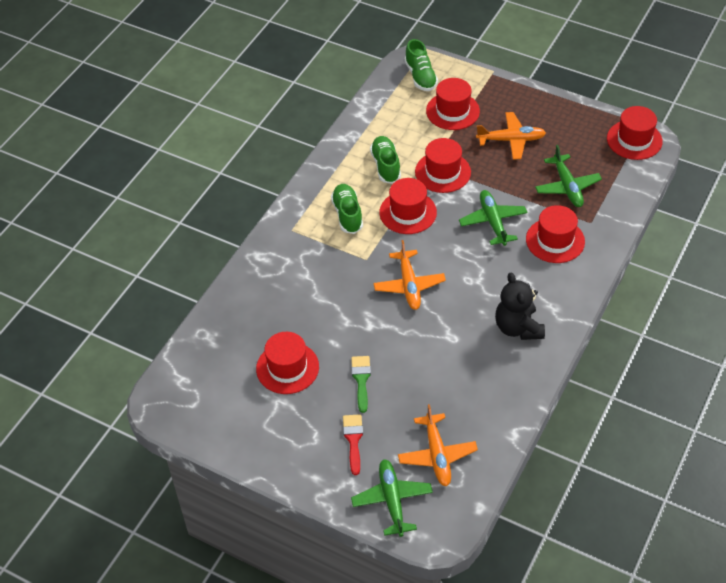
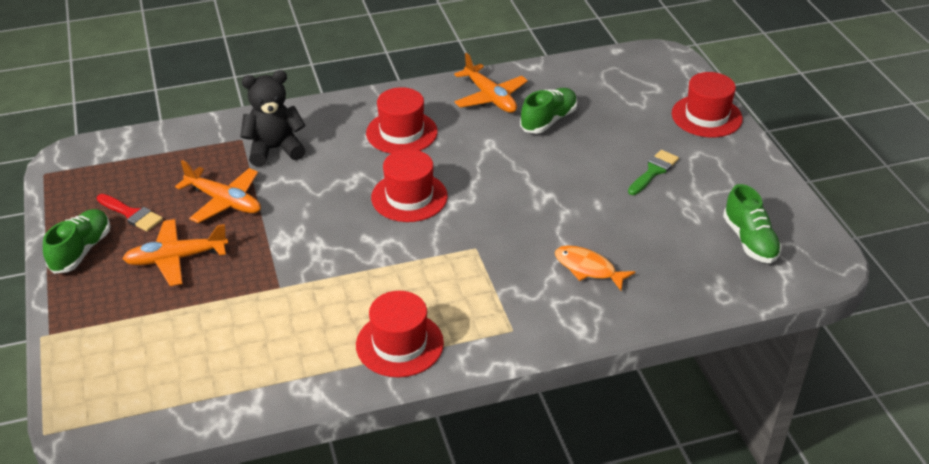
green plane: [351,459,433,537] [459,190,527,246] [535,145,602,207] = 3 -> none = 0
orange fish: none = 0 -> [555,246,635,291] = 1
red hat: [256,332,319,394] [379,178,437,234] [415,138,471,193] [426,78,480,130] [526,205,585,263] [607,106,663,160] = 6 -> [356,291,444,378] [366,87,437,154] [371,149,448,222] [672,72,743,137] = 4

